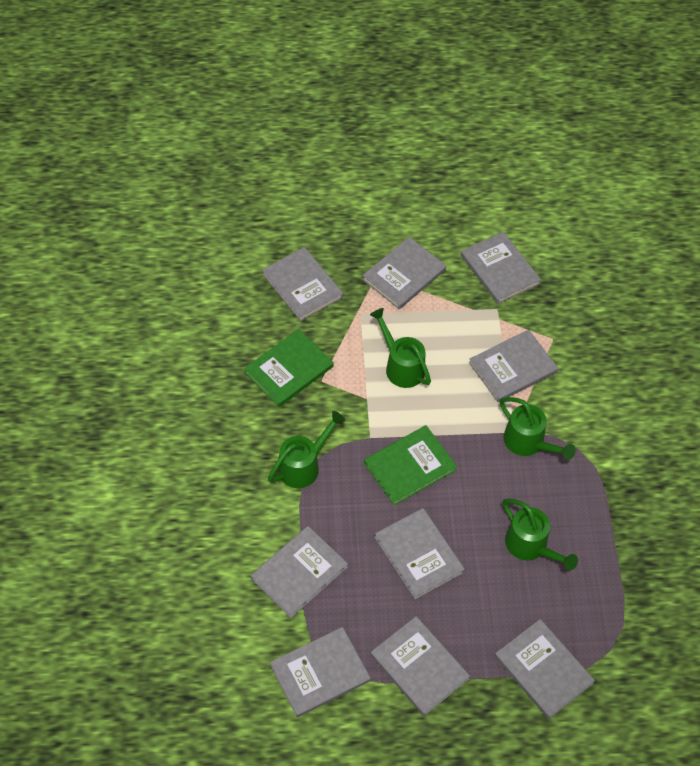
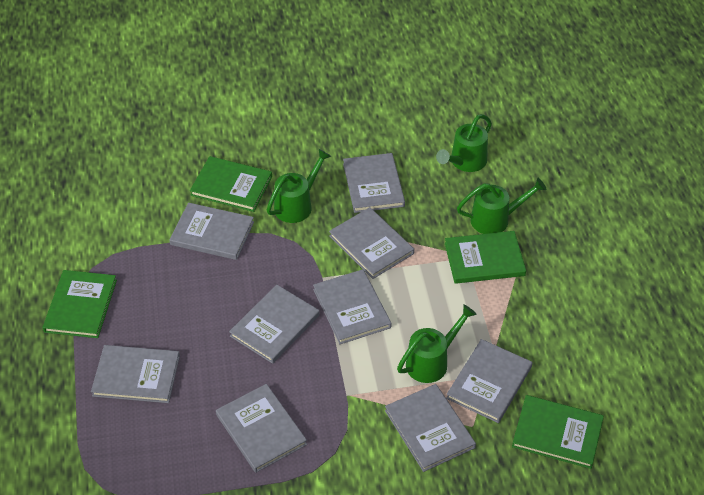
green book: [244,329,334,407] [364,425,457,506] = 2 -> [43,270,117,338] [190,156,272,212] [445,231,526,284] [512,395,604,469] = 4

